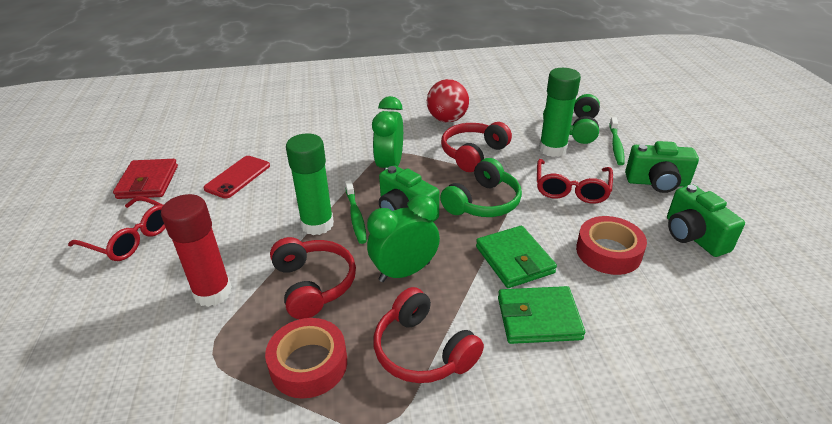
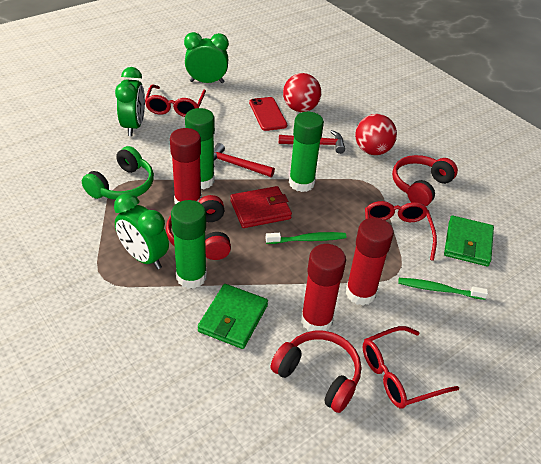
green camera: [379,165,439,222] [625,141,699,193] [667,185,745,257] = 3 -> none = 0
green clock: [367,195,440,282] [372,96,403,170] = 2 -> [114,193,169,269] [115,67,145,136] [184,32,229,83] = 3
green glue stick: [286,133,334,235] [539,68,581,157] = 2 -> [171,200,207,289] [185,108,215,189] [289,112,324,192] = 3
green headphones: [440,158,522,217] [543,94,600,144] = 2 -> [82,146,154,200] = 1
red ball: [427,79,469,123] = 1 -> [283,73,321,112] [355,114,397,155] = 2
red glasses: [68,196,166,261] [537,159,613,204] = 2 -> [145,84,206,117] [363,326,459,409] [365,201,437,261] = 3
red glue stick: [161,194,232,307] = 1 -> [170,128,202,204] [301,244,346,331] [346,218,394,305] = 3
red hammer: none = 0 -> [214,143,275,177] [279,130,345,154] = 2
red tape: [265,318,347,399] [576,216,647,275] = 2 -> none = 0

